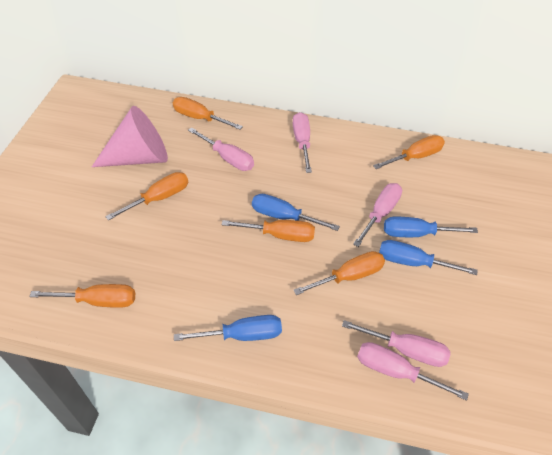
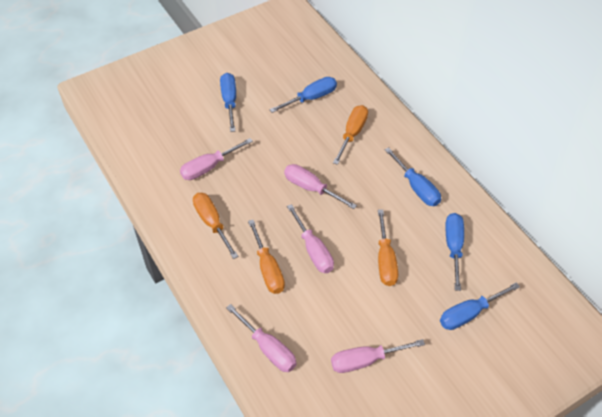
blue screwdriver: [174,315,282,341] [252,194,340,231] [379,240,478,275] [384,217,478,237] = 4 -> [220,73,236,132] [269,77,337,113] [385,147,441,206] [440,282,520,330] [445,213,464,291] = 5
orange screwdriver: [29,284,135,308] [105,172,188,221] [173,97,243,130] [222,220,315,242] [294,251,385,295] [373,135,445,169] = 6 -> [193,193,238,259] [248,220,285,294] [333,105,368,165] [378,209,398,286] = 4
pink cone: [92,106,168,167] = 1 -> none = 0

